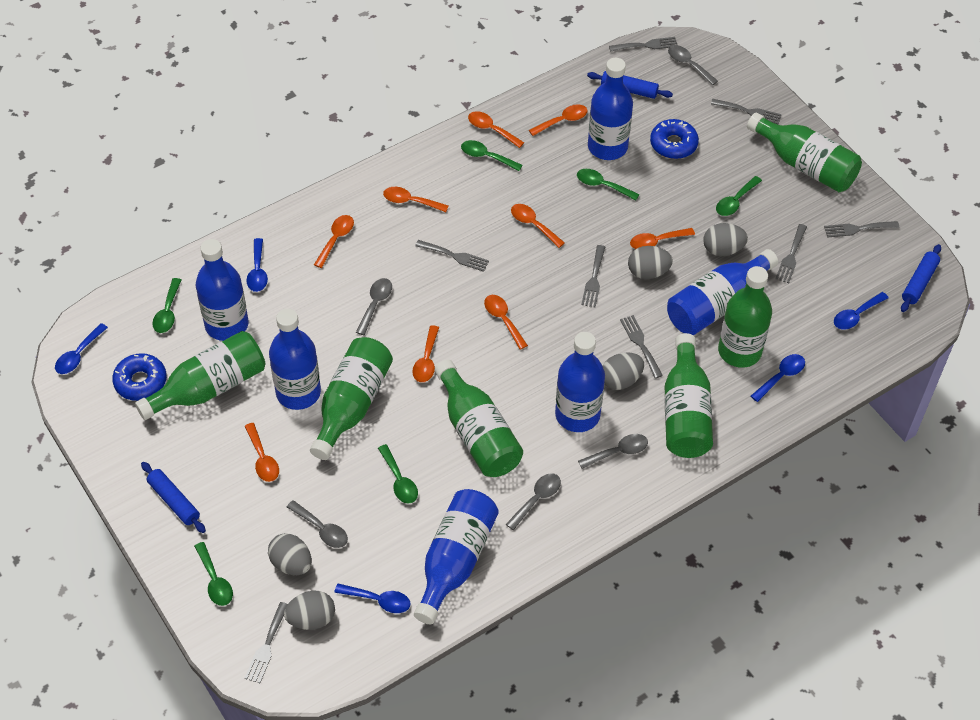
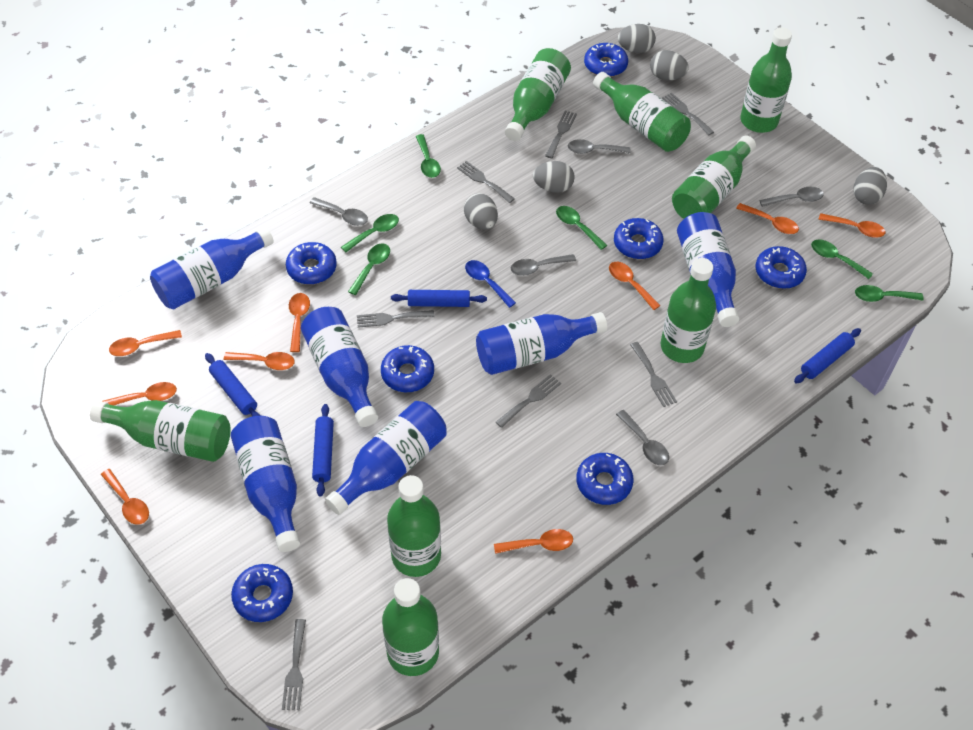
blue donut: [112,353,167,401] [650,119,699,159] = 2 -> [231,564,293,622] [286,242,337,284] [381,345,434,392] [576,453,634,505] [584,43,628,77] [614,218,664,259] [755,246,807,289] = 7
blue rolling pin: [141,462,206,533] [587,71,673,99] [901,244,941,312] = 3 -> [205,353,261,416] [312,404,334,496] [391,290,487,307] [794,328,861,384] = 4
blue spoon: [55,323,108,374] [246,238,268,292] [334,583,411,613] [751,354,805,402] [834,292,888,330] = 5 -> [465,260,516,308] = 1
green bottle: [135,331,265,420] [310,337,393,460] [435,360,523,477] [665,333,713,458] [718,266,772,368] [747,113,862,192] = 6 -> [90,400,231,462] [382,578,439,676] [387,475,441,577] [505,48,571,141] [593,72,691,152] [660,258,716,363] [672,136,756,219] [740,27,792,133] = 8
grey fork: [245,602,288,683] [415,240,489,272] [581,245,605,307] [609,37,678,52] [620,315,663,378] [711,99,782,125] [775,224,807,283] [824,221,899,238] = 8 -> [282,619,306,710] [357,310,434,328] [457,161,515,203] [496,374,561,428] [545,110,577,158] [630,342,677,407] [662,93,714,135] = 7

